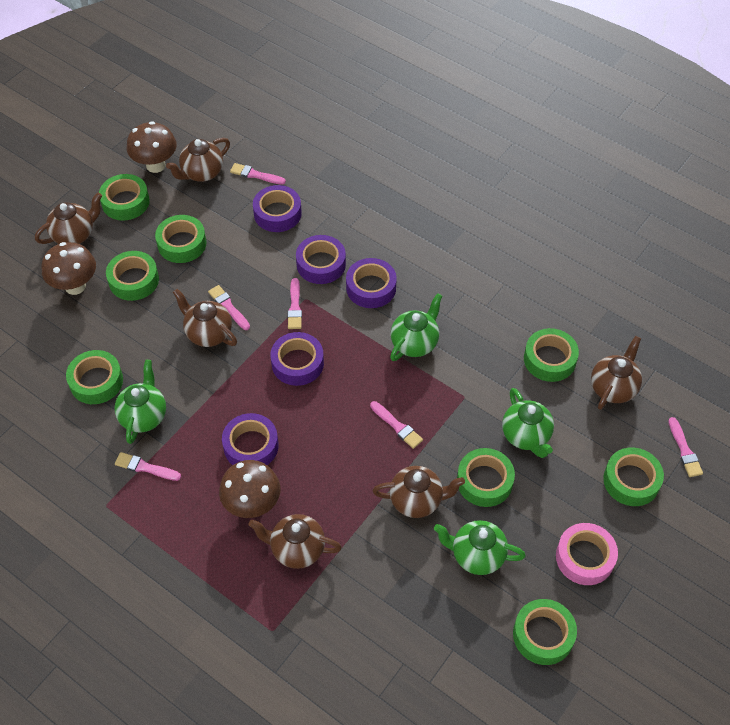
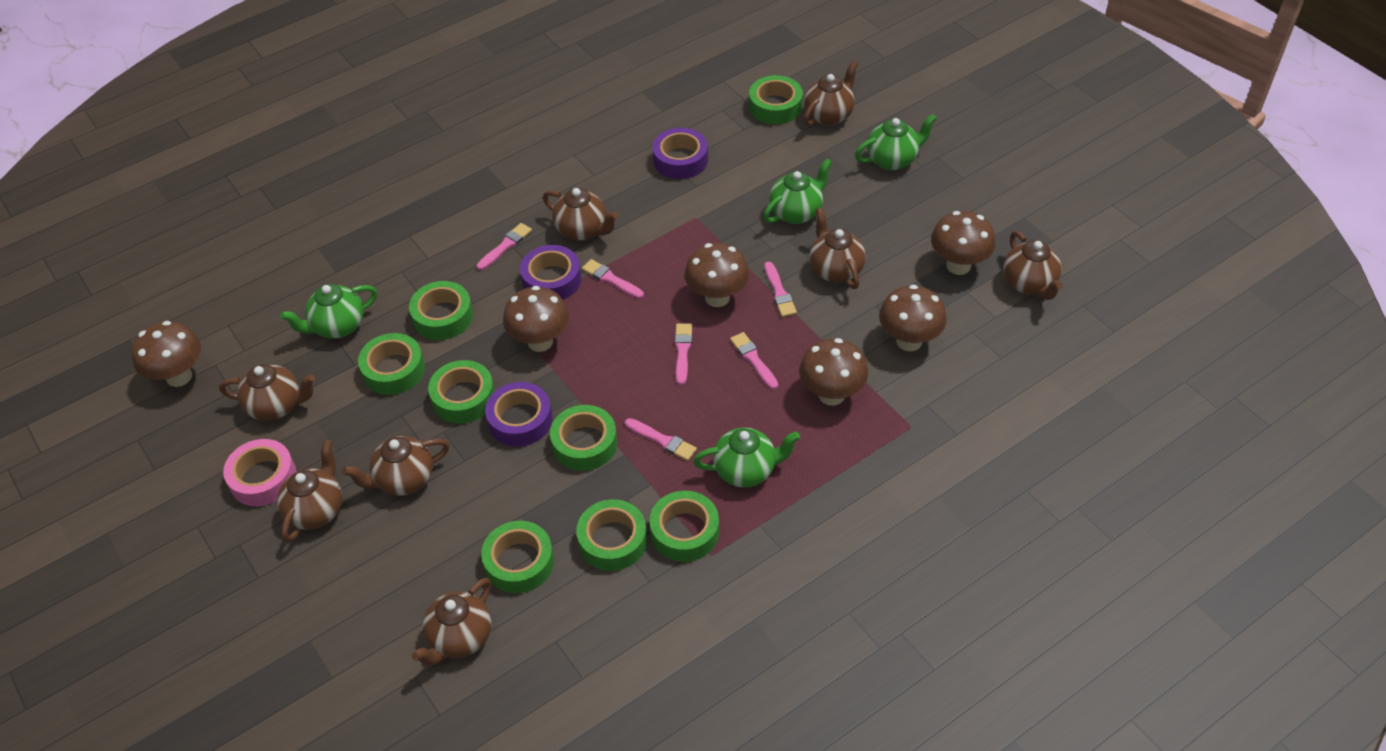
brown mushroom: [42,242,96,295] [127,121,177,173] [219,460,280,518] = 3 -> [132,321,201,387] [503,286,569,352] [684,243,749,307] [799,338,868,406] [879,285,947,351] [931,211,996,275] = 6
brown teapot: [35,192,102,244] [166,138,230,182] [173,289,237,347] [248,514,342,569] [372,466,465,518] [591,336,642,410] = 6 -> [219,364,315,421] [277,440,343,542] [342,436,449,496] [412,578,491,666] [543,188,618,241] [803,61,858,126] [809,207,866,289] [1003,231,1063,300] = 8
purple tape: [222,413,279,465] [253,185,302,232] [270,332,324,386] [296,235,346,284] [346,258,397,308] = 5 -> [485,382,553,447] [520,245,582,300] [652,128,708,179] = 3

